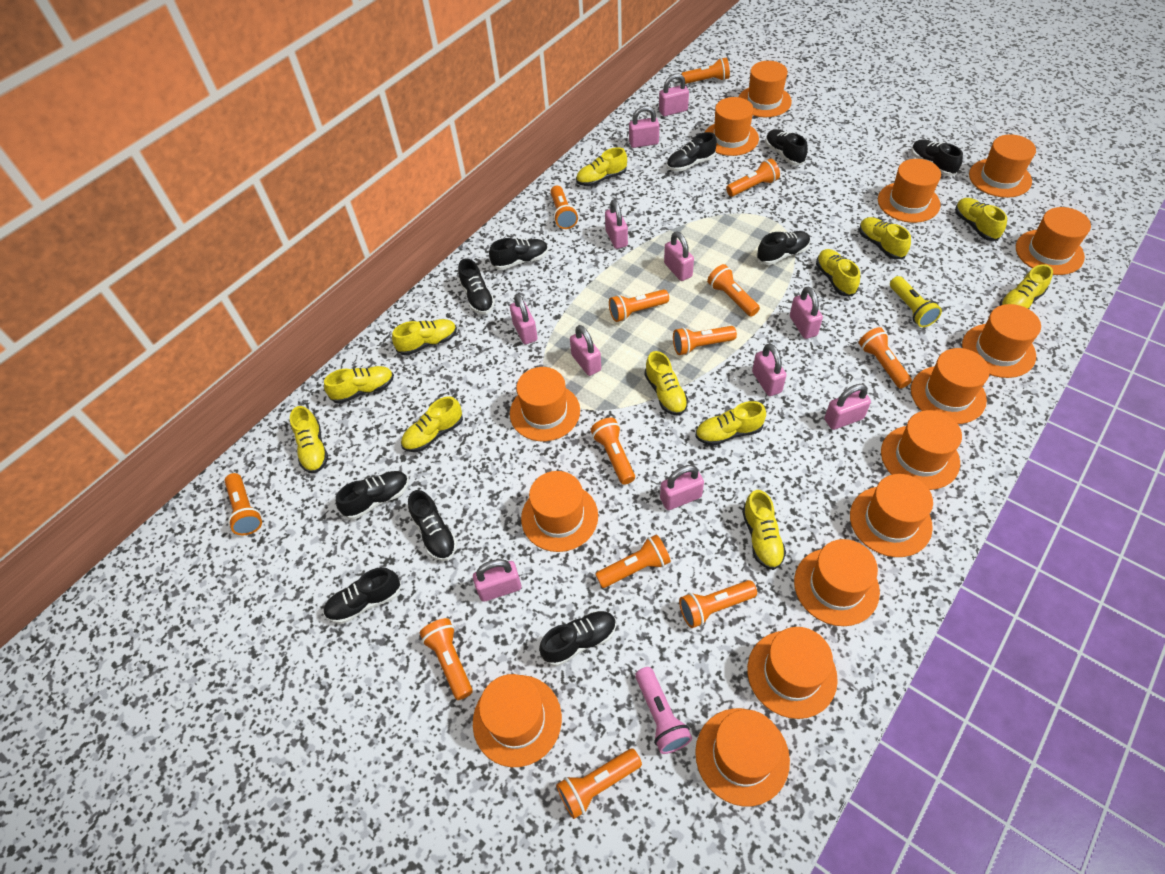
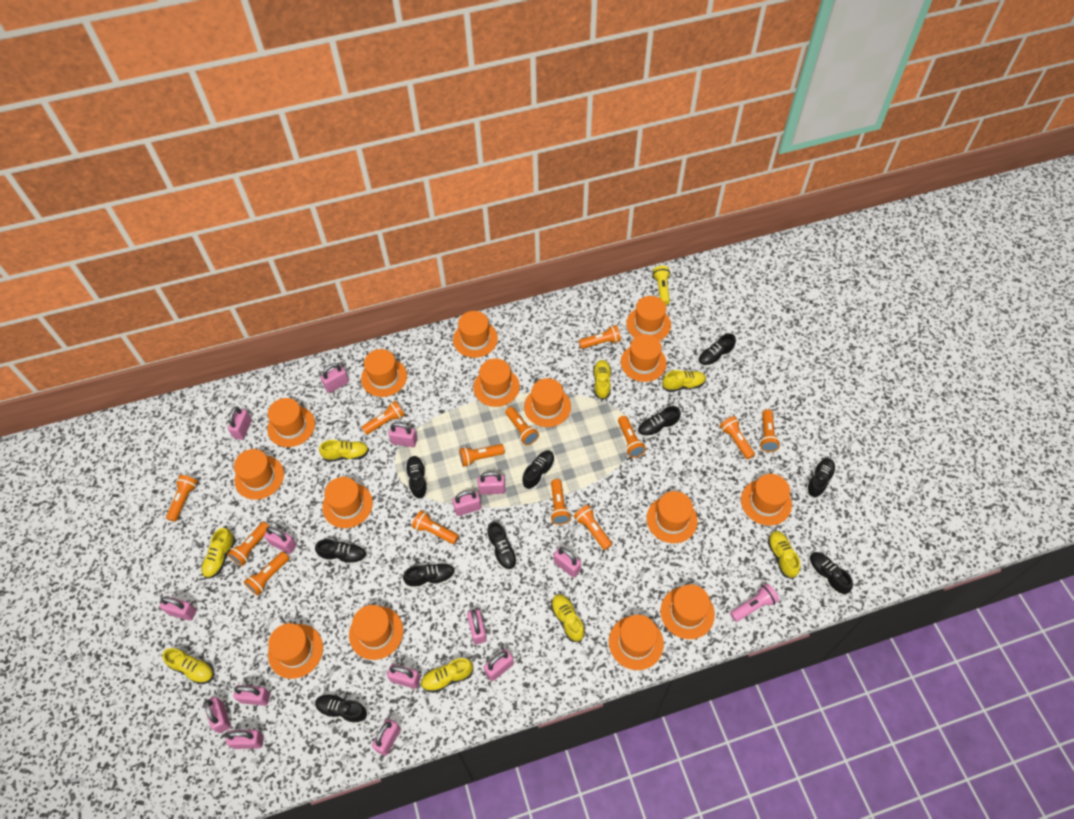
pink padlock: [473,559,521,602] [510,294,538,344] [570,325,601,376] [605,199,628,249] [629,106,659,148] [659,73,689,116] [660,465,704,510] [664,231,694,281] [752,343,787,396] [790,287,823,339] [824,384,871,430] = 11 -> [160,596,196,621] [204,697,231,733] [226,730,264,749] [228,406,252,440] [233,685,270,706] [264,527,297,554] [320,363,349,393] [372,719,401,756] [387,664,421,689] [388,422,417,447] [452,490,481,516] [467,609,487,644] [478,471,505,495] [484,649,514,681] [554,547,581,578] = 15
yellow shoe: [290,406,329,473] [324,366,394,404] [392,319,457,355] [401,396,463,452] [576,147,627,186] [645,351,688,415] [695,401,766,446] [742,490,786,570] [816,249,860,296] [859,217,911,260] [955,198,1007,241] [999,264,1053,309] = 12 -> [162,648,214,684] [201,528,236,578] [319,440,369,462] [421,658,473,693] [551,594,585,642] [593,360,611,400] [662,370,706,392] [768,531,800,579] = 8

